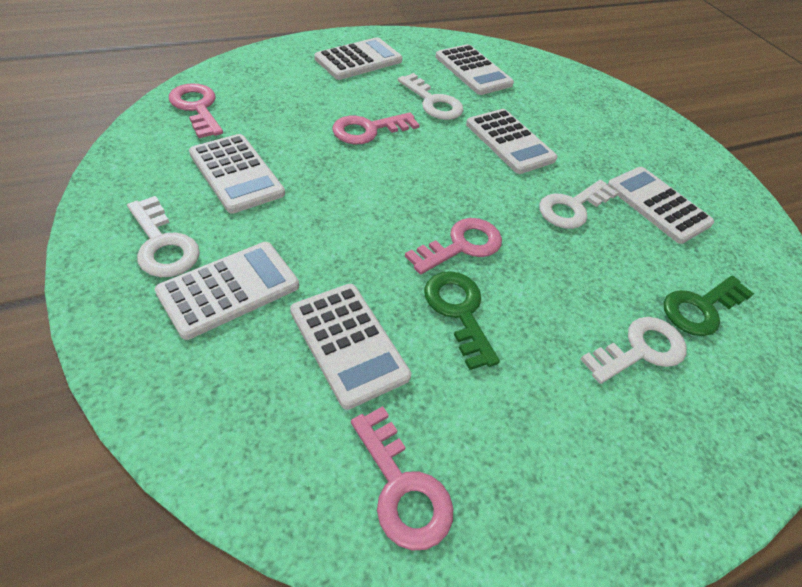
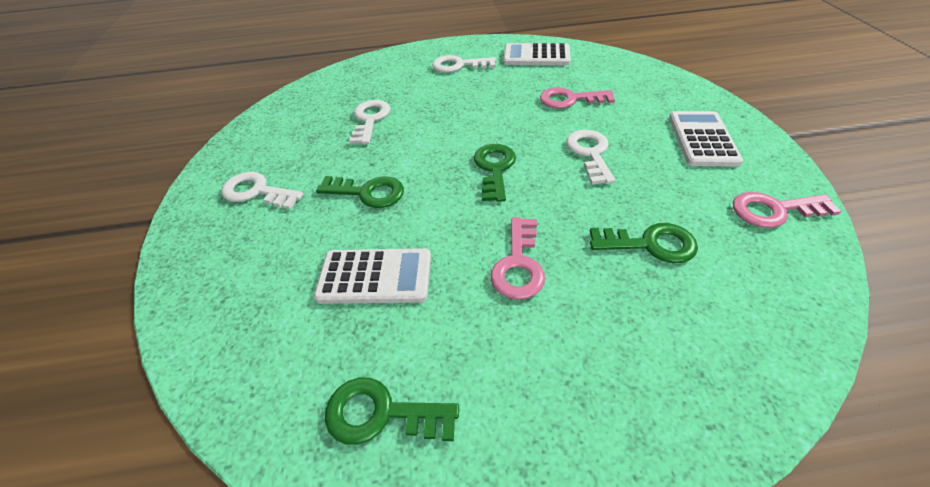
green key: [424,271,500,370] [664,275,754,336] = 2 -> [316,176,404,208] [325,378,459,445] [474,144,516,202] [590,223,698,263] = 4
pink key: [169,83,223,138] [332,112,420,144] [351,406,453,550] [405,218,502,274] = 4 -> [490,217,545,300] [540,87,615,109] [733,192,841,228] = 3
white calculator: [155,242,299,340] [189,134,285,214] [290,284,411,410] [314,37,403,80] [435,44,514,95] [466,109,557,174] [607,167,714,244] = 7 -> [314,248,431,304] [503,43,571,65] [669,111,743,167] = 3

